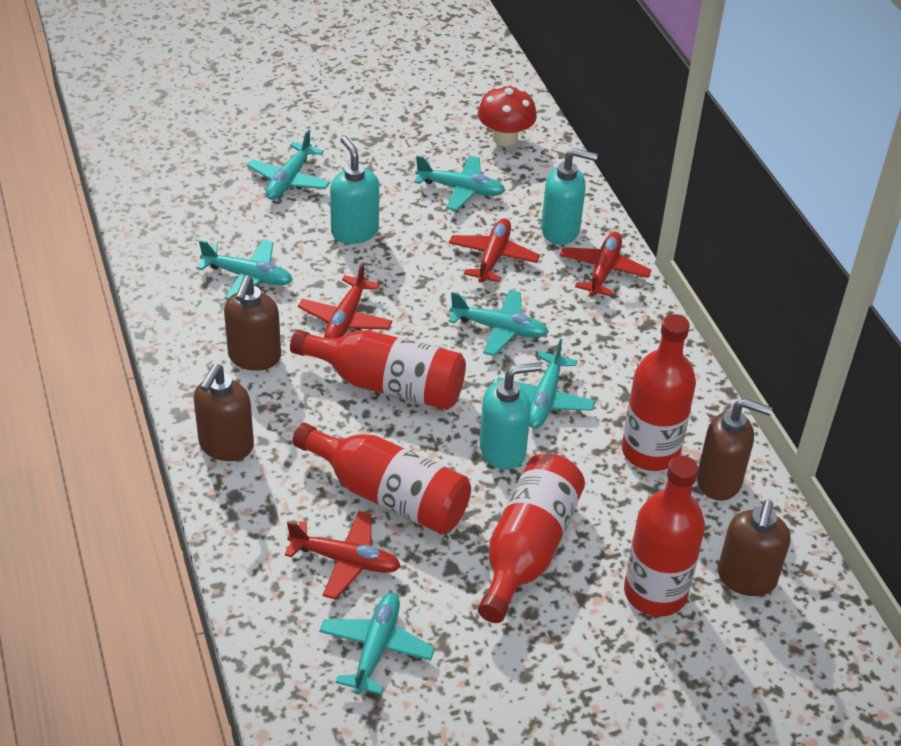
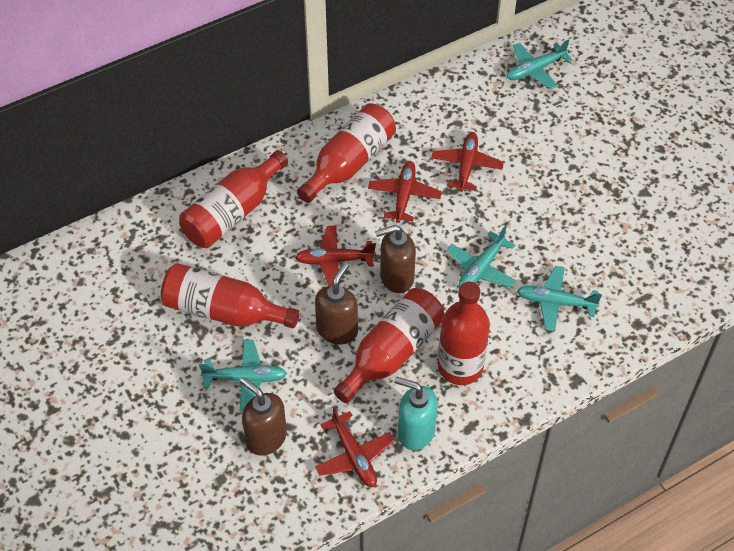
brown soap dispenser: [194,364,254,461] [224,275,281,371] [697,398,772,501] [718,500,791,596] = 4 -> [240,377,287,456] [315,263,358,344] [375,225,416,293] = 3
red mushroom: [478,85,537,146] = 1 -> none = 0
turquoise plane: [196,240,293,300] [247,129,330,200] [319,593,435,695] [414,156,506,211] [449,290,549,356] [497,339,596,429] = 6 -> [199,340,287,410] [447,226,516,287] [507,40,573,89] [517,266,602,331] = 4
turquoise soap dispenser: [330,136,379,244] [479,362,541,470] [541,148,598,245] = 3 -> [394,377,438,450] = 1

